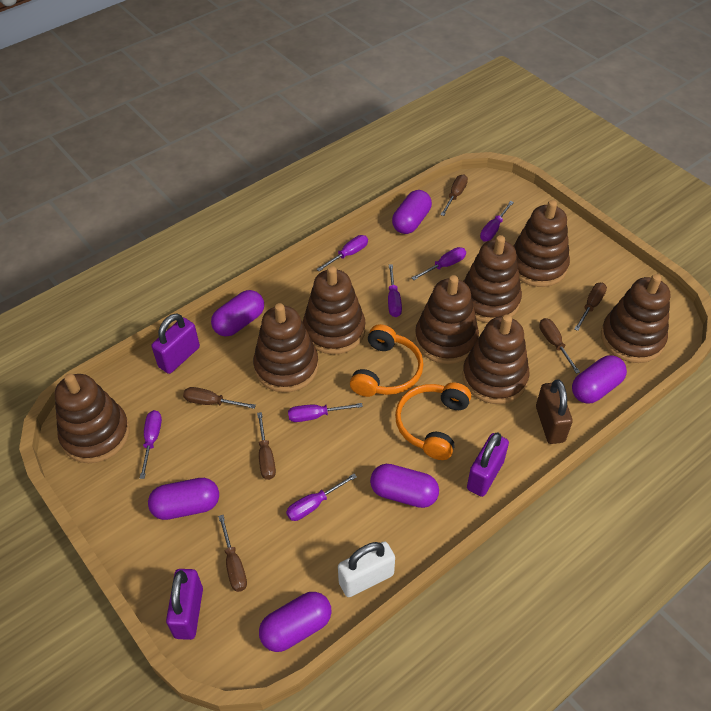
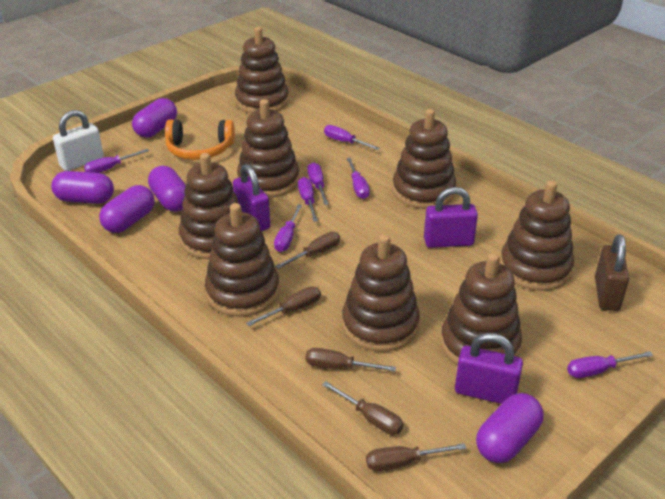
brown screwdriver: [183,387,256,409] [218,515,247,592] [257,412,276,480] [440,174,468,216] [539,318,580,374] [574,283,607,331] = 6 -> [246,286,321,326] [275,232,340,269] [306,348,396,371] [322,381,403,435] [366,443,466,471] = 5
orange headphones: [350,324,424,397] [395,382,471,460] = 2 -> [165,119,235,160] = 1
purple capsule: [148,478,219,520] [211,290,264,337] [259,592,332,652] [370,464,439,508] [392,190,432,234] [572,355,627,404] = 6 -> [51,171,114,204] [99,185,155,233] [132,98,177,138] [148,166,186,212] [476,393,543,463] = 5

